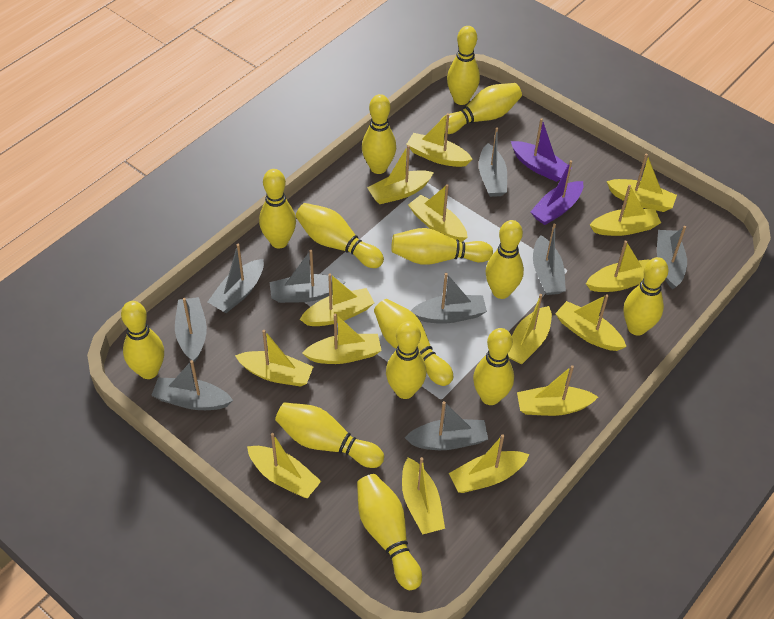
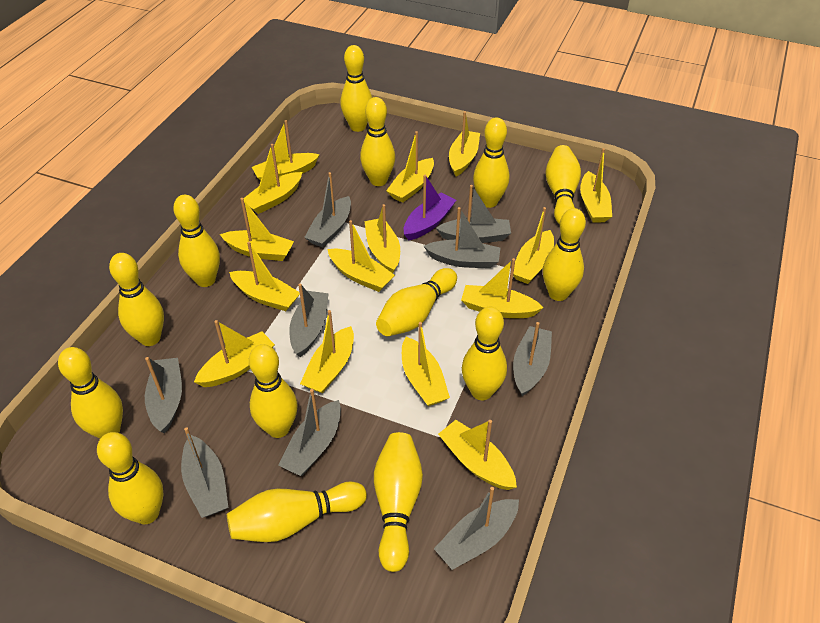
purple boat: [511,118,572,182] [530,160,583,225] = 2 -> [404,175,456,240] = 1

